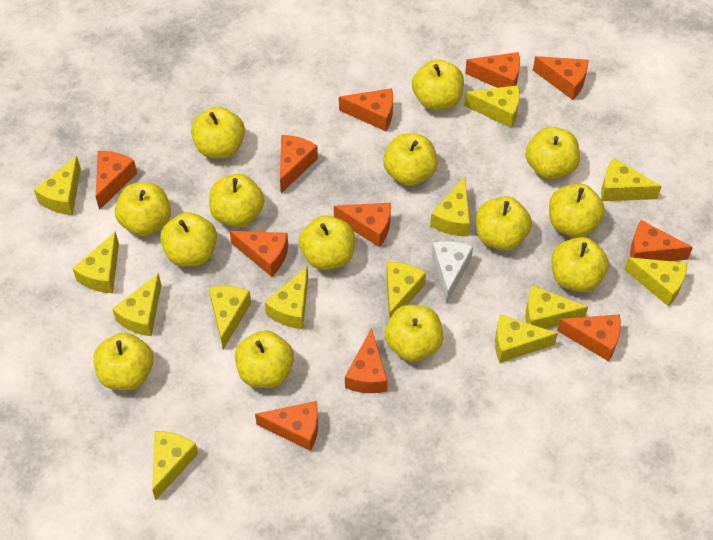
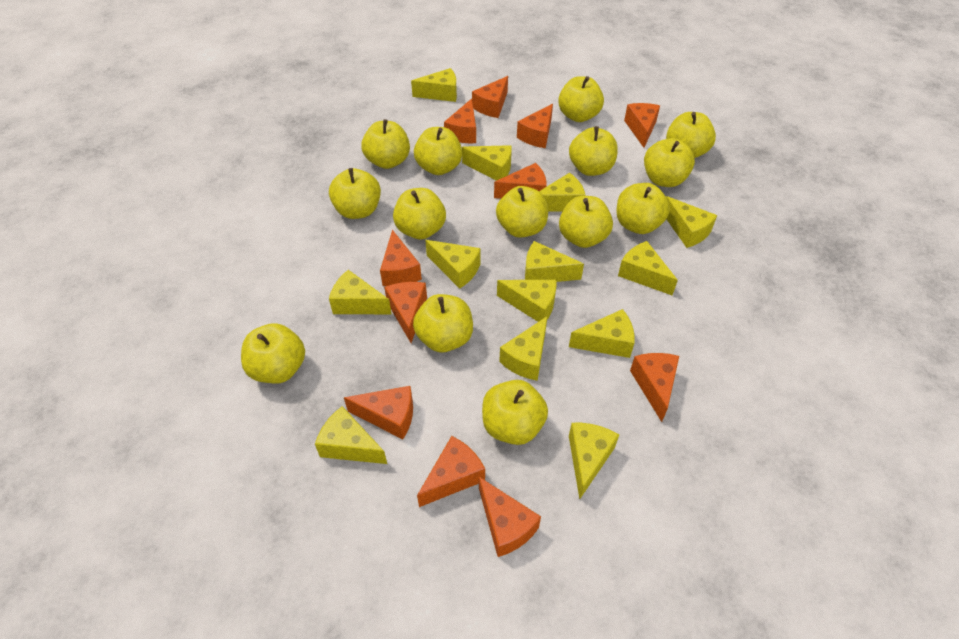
white cheese: [432,241,473,303] = 1 -> none = 0

